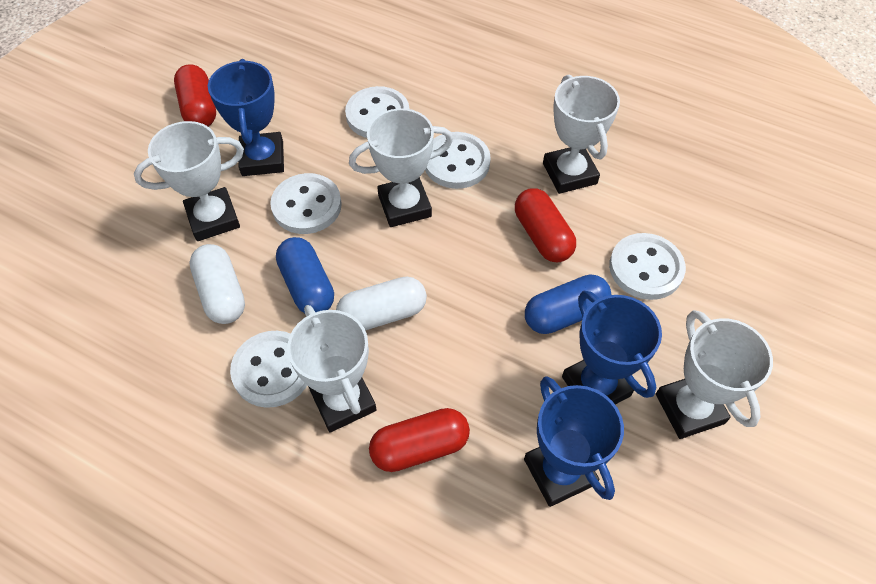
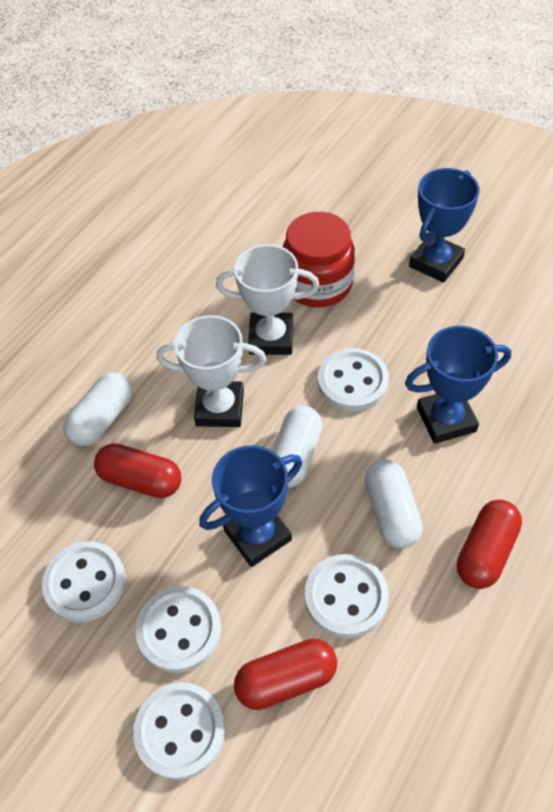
blue capsule: [276,237,334,313] [525,274,611,334] = 2 -> none = 0
red jar: none = 0 -> [283,212,355,307] = 1
white capsule: [189,244,245,324] [336,276,427,330] = 2 -> [63,372,133,446] [272,406,322,488] [365,459,423,548] = 3
white trophy: [134,121,244,241] [287,305,377,432] [349,108,453,227] [543,75,620,194] [656,310,773,439] = 5 -> [157,315,266,427] [216,244,320,355] = 2

